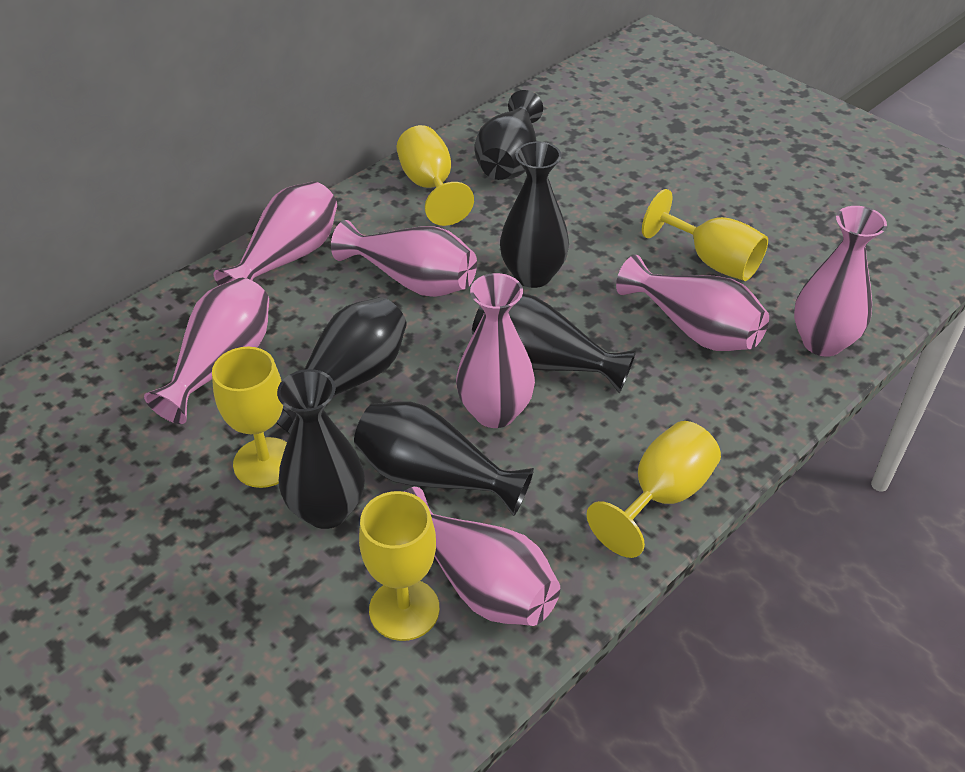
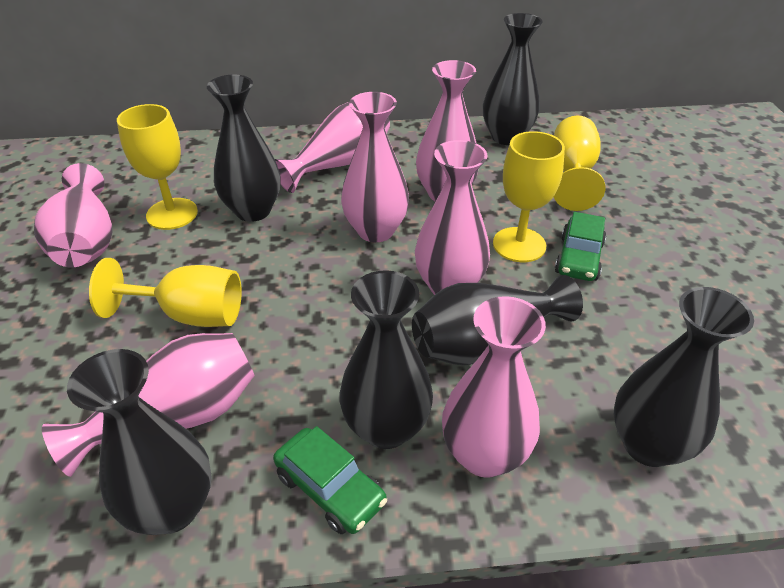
green car: none = 0 -> [273,426,387,534] [555,212,606,281] = 2
yellow goblet: [212,347,287,488] [359,491,440,641] [396,125,474,226] [587,421,721,558] [642,189,768,281] = 5 -> [89,258,242,327] [117,104,198,230] [493,131,565,262] [554,116,605,211] = 4

